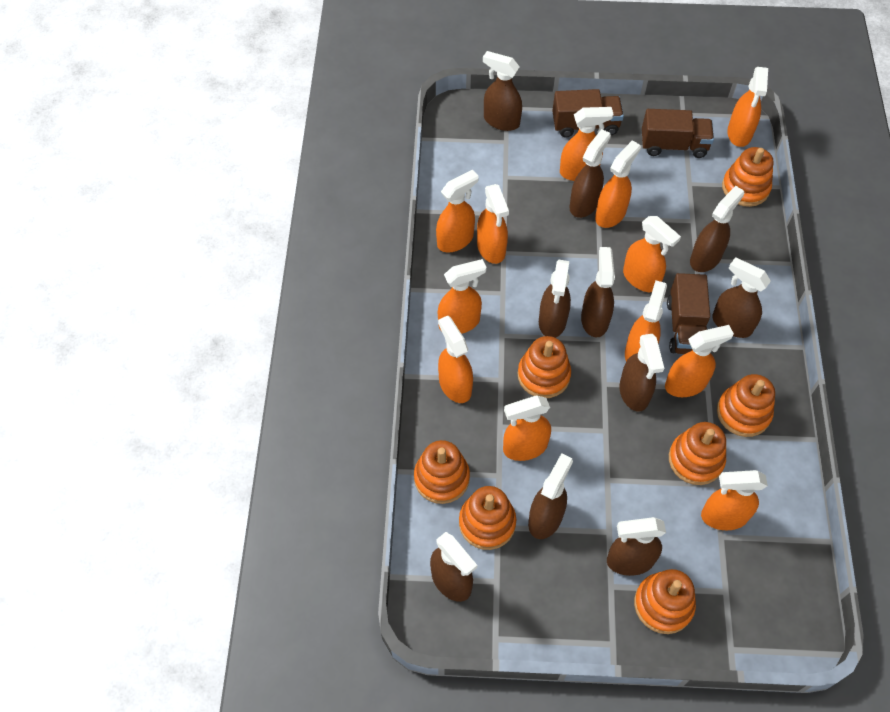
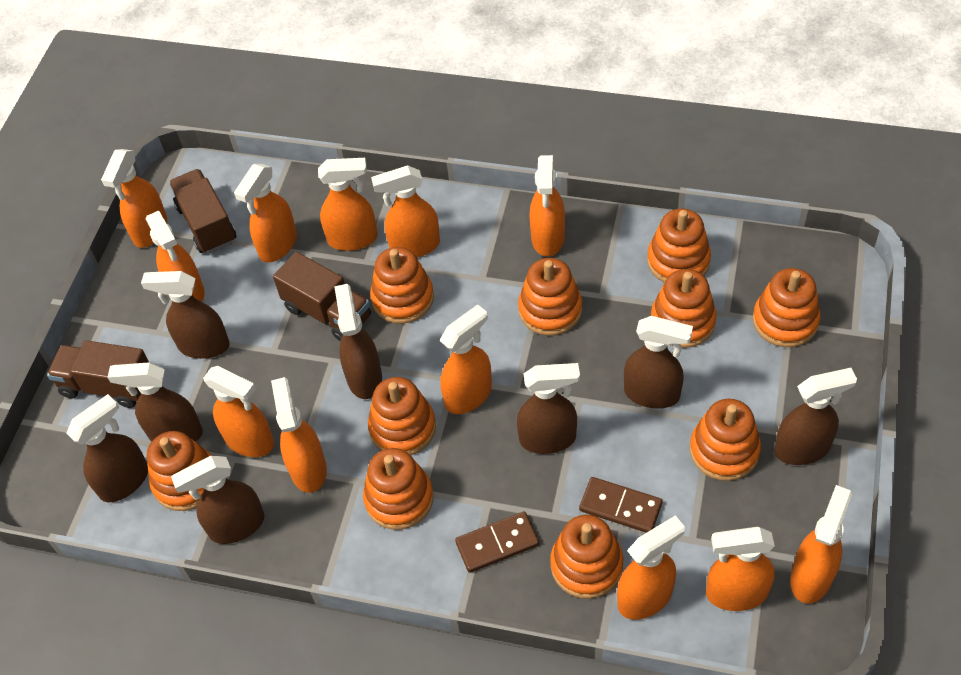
brown domino: none = 0 -> [455,512,539,573] [579,477,663,533] = 2
brown spray bottle: [430,532,477,602] [483,51,522,131] [528,453,573,539] [539,260,571,338] [570,129,611,218] [581,247,615,338] [607,517,666,576] [620,334,664,411] [690,186,744,272] [712,257,771,338] = 10 -> [66,394,148,502] [107,362,203,442] [141,271,230,359] [171,456,265,544] [334,284,382,399] [517,363,580,454] [624,316,693,409] [774,368,857,465] = 8
orange stacking toy: [414,440,470,504] [459,486,516,550] [518,336,571,398] [634,569,696,634] [669,422,726,485] [717,374,775,437] [722,147,774,207] = 7 -> [147,431,212,511] [363,448,434,530] [368,377,436,455] [370,247,434,324] [518,258,582,336] [550,515,623,599] [647,209,711,283] [651,269,717,348] [690,399,761,481] [753,268,820,347] = 10

